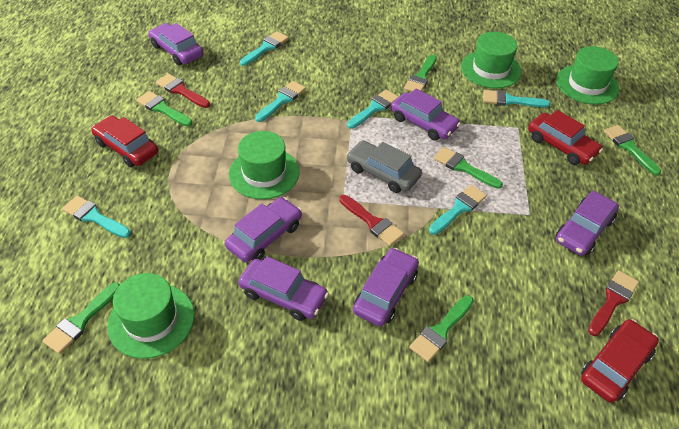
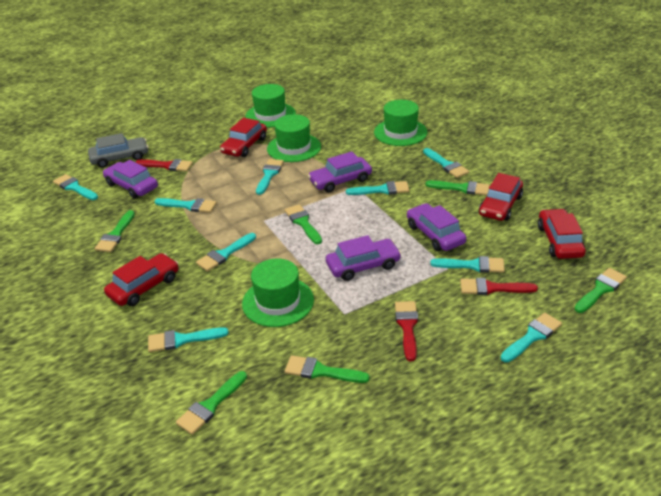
purple car: [149,23,203,65] [225,197,302,263] [238,256,329,321] [353,248,419,326] [391,89,461,141] [556,191,619,256] = 6 -> [103,160,158,198] [308,151,372,193] [326,235,401,281] [407,203,466,251] = 4
red car: [91,116,158,167] [528,110,603,165] [581,319,659,403] = 3 -> [104,253,179,306] [220,118,267,157] [479,173,523,221] [538,209,586,259] = 4
turquoise brush: [62,196,131,238] [240,31,289,66] [255,81,306,122] [347,89,399,129] [429,185,487,235] [483,90,550,108] = 6 -> [53,174,98,200] [148,327,229,352] [155,198,217,213] [196,233,256,271] [256,159,284,195] [346,181,410,195] [423,148,469,178] [430,256,505,273] [501,313,562,362] = 9

